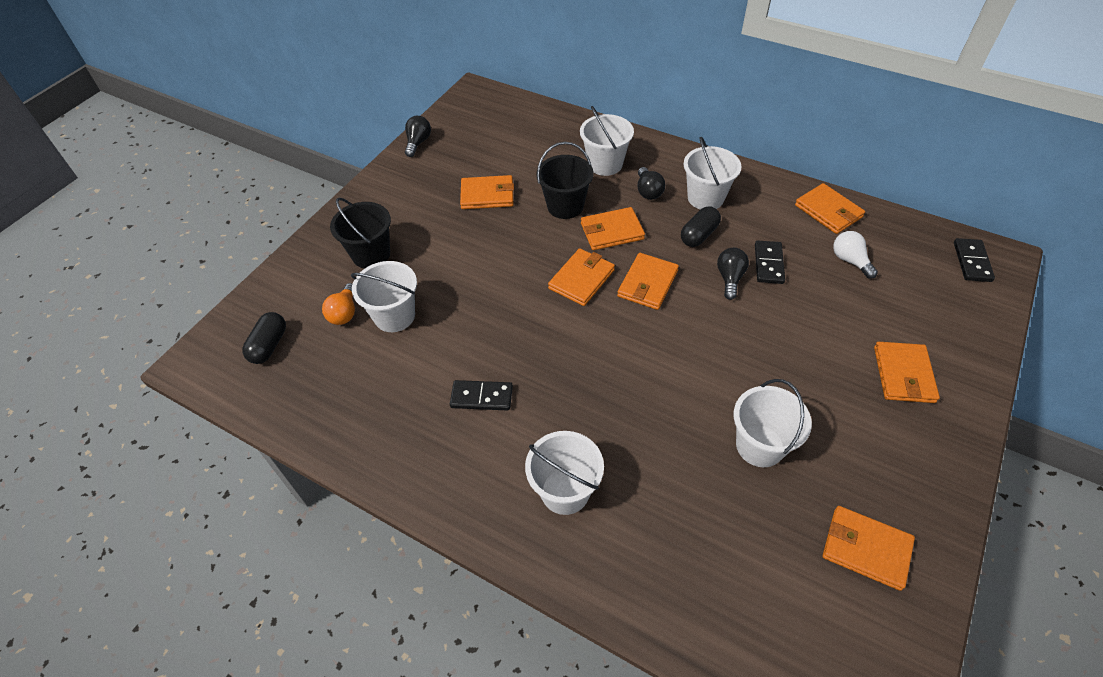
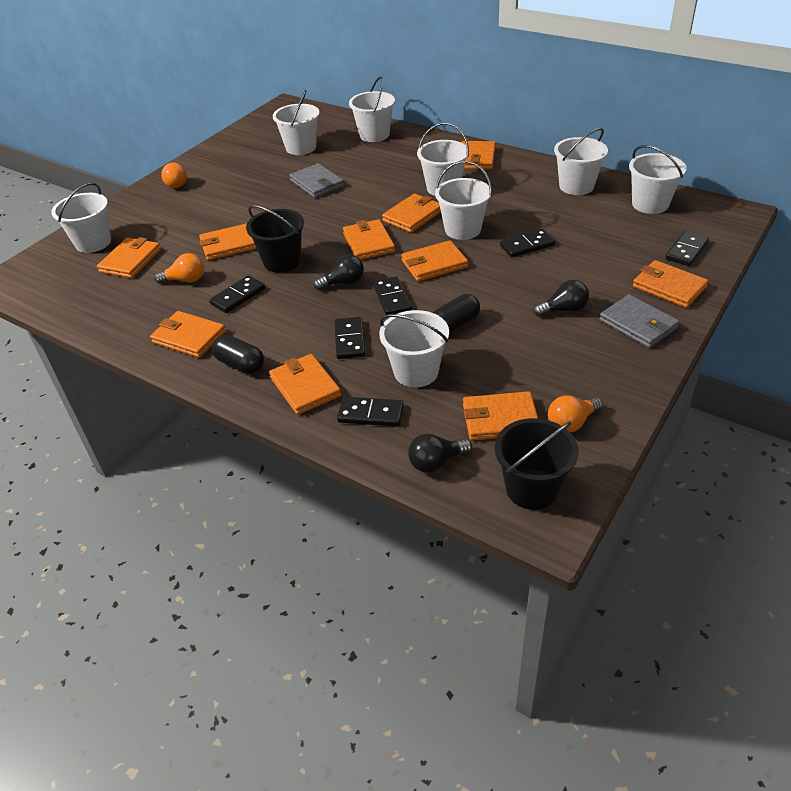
black domino: [450,380,513,411] [755,241,785,284] [954,238,995,282] = 3 -> [209,275,265,313] [335,317,365,359] [337,397,404,427] [373,276,412,315] [500,229,555,257] [665,230,709,266] = 6
grey wallet: none = 0 -> [289,163,344,198] [599,294,679,348] = 2
orange light bulb: [322,283,355,325] = 1 -> [154,253,204,283] [161,162,187,188] [548,396,603,433] = 3
orange wallet: [460,175,514,209] [548,248,615,306] [581,207,645,250] [617,253,679,310] [795,183,865,234] [823,506,915,591] [874,342,940,403] = 7 -> [97,237,161,278] [150,311,226,358] [199,224,257,261] [269,354,341,415] [343,219,395,260] [382,194,441,233] [401,240,468,281] [461,141,496,170] [463,391,538,441] [633,260,709,308] = 10
white bucket: [351,261,417,332] [525,431,604,515] [580,106,634,176] [684,137,742,210] [734,379,812,467] = 5 -> [51,182,111,253] [273,90,320,155] [349,76,395,142] [379,310,449,387] [417,123,469,196] [435,161,492,240] [554,128,608,195] [629,145,687,214] = 8
white light bulb: [833,231,878,279] = 1 -> none = 0

